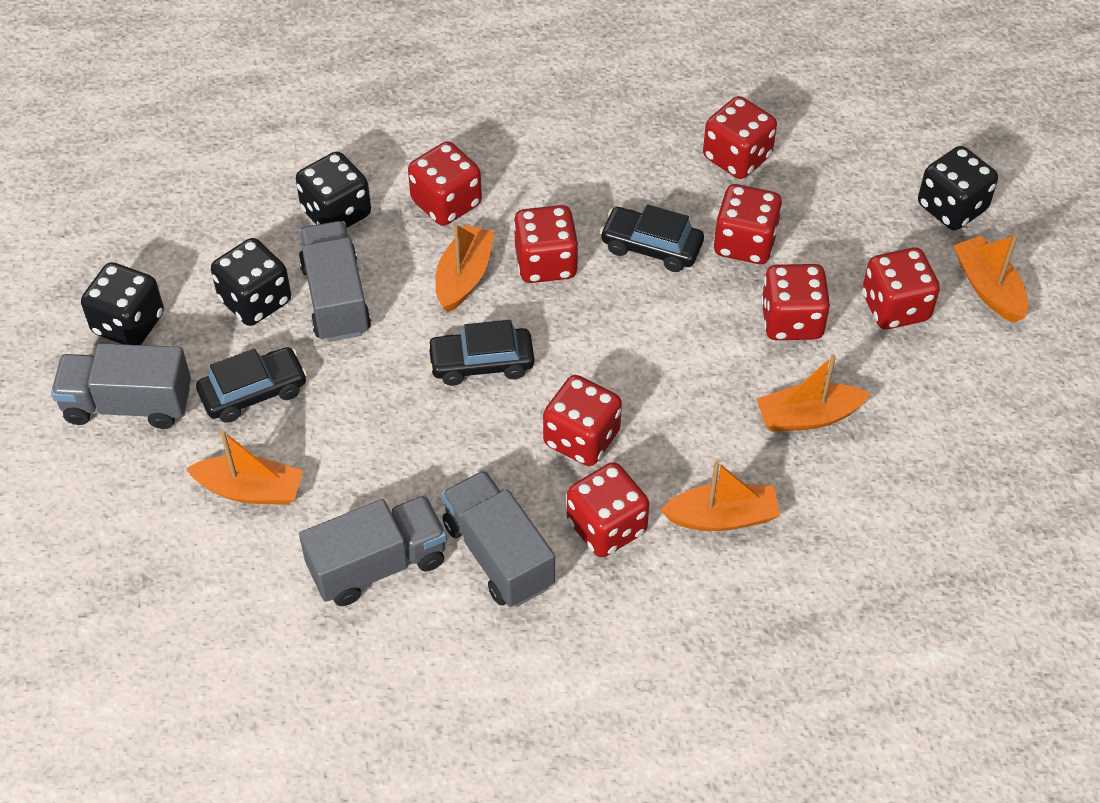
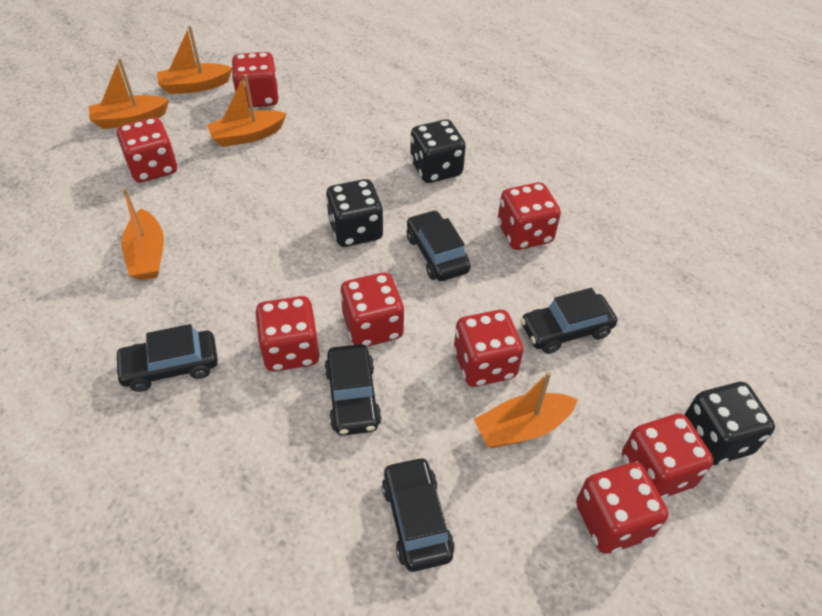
black car: [196,347,307,423] [427,320,534,386] [600,204,704,272] = 3 -> [114,324,218,392] [324,344,382,436] [382,456,455,572] [407,210,471,281] [521,288,617,354] = 5
black dice: [81,262,164,345] [211,238,291,326] [296,151,371,228] [918,146,998,230] = 4 -> [326,179,383,247] [410,119,466,183] [684,382,775,465] = 3
grey truck: [51,343,191,429] [299,221,371,342] [299,495,447,606] [441,470,555,607] = 4 -> none = 0

